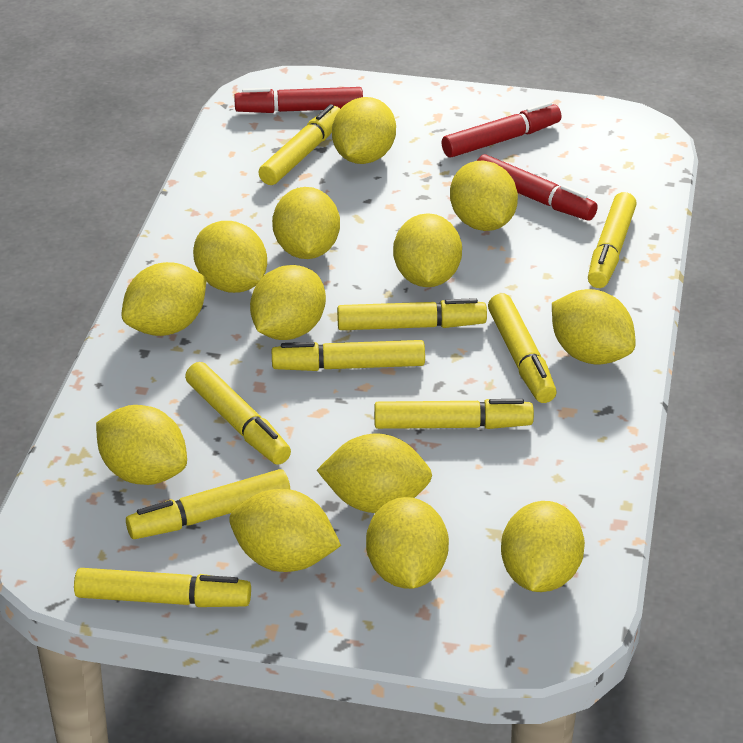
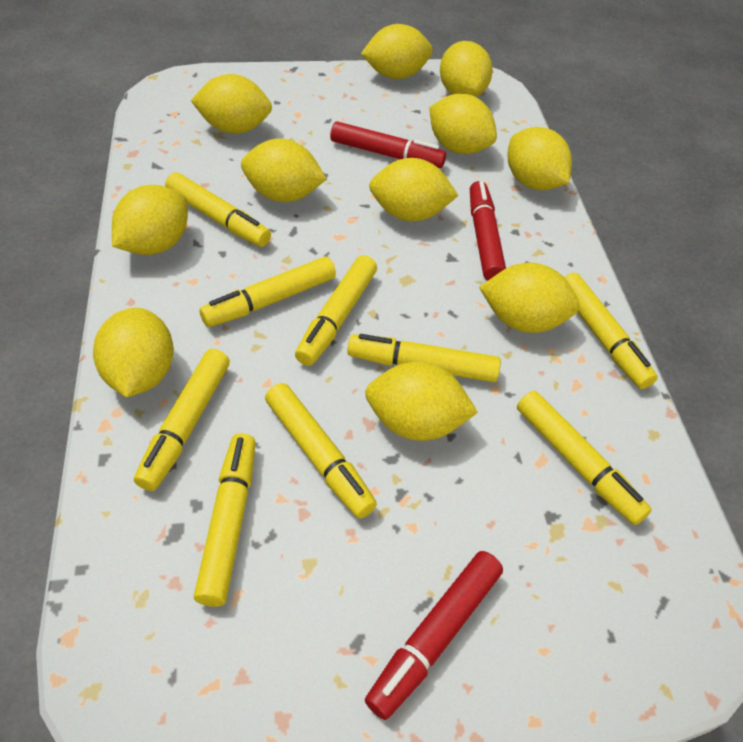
yellow lemon: [96,405,187,485] [121,262,207,336] [193,221,267,293] [229,489,341,572] [250,265,326,340] [272,187,340,259] [317,433,432,513] [332,97,396,164] [366,497,449,589] [393,213,462,287] [450,160,518,231] [501,501,585,592] [552,289,636,365] = 13 -> [93,308,174,397] [112,185,188,255] [191,74,272,134] [241,138,326,202] [361,24,433,79] [365,362,478,441] [369,158,458,221] [429,94,497,154] [440,41,493,97] [479,263,580,333] [507,127,572,190] = 11

